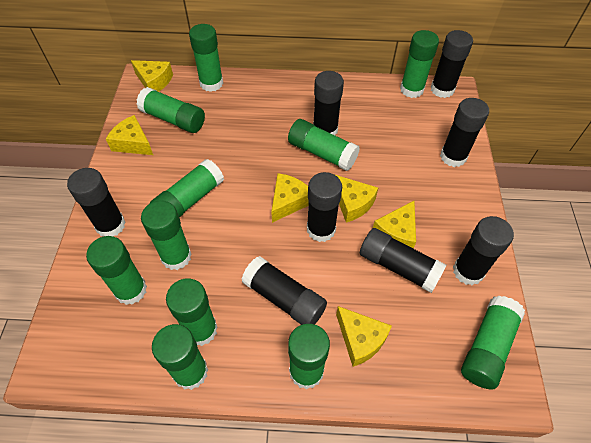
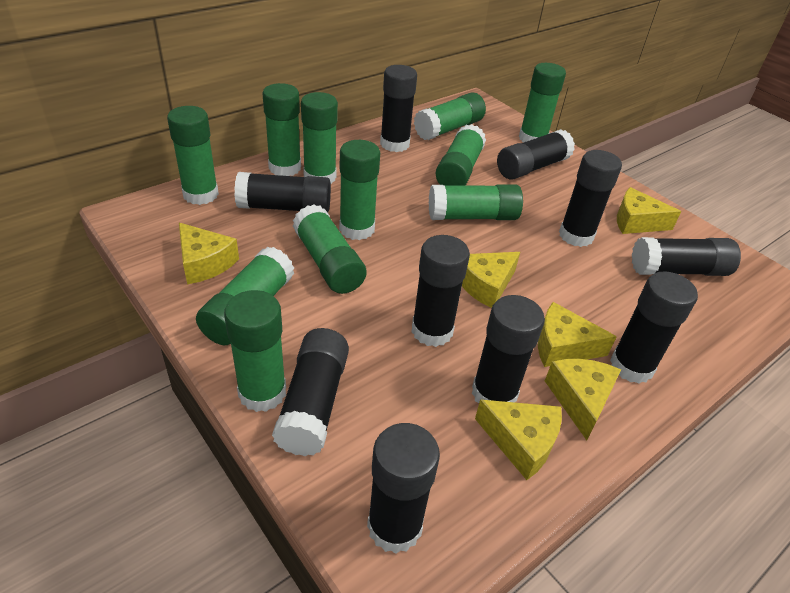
black glue stick: [67,168,126,236] [242,256,327,325] [307,172,342,242] [313,71,344,135] [360,228,446,293] [431,30,473,98] [440,98,489,167] [453,216,514,285] = 8 -> [234,172,331,213] [272,328,349,456] [367,423,440,554] [380,65,417,152] [412,235,470,347] [472,295,545,403] [497,129,575,180] [559,150,622,247] [610,271,698,384] [632,237,741,276] = 10

